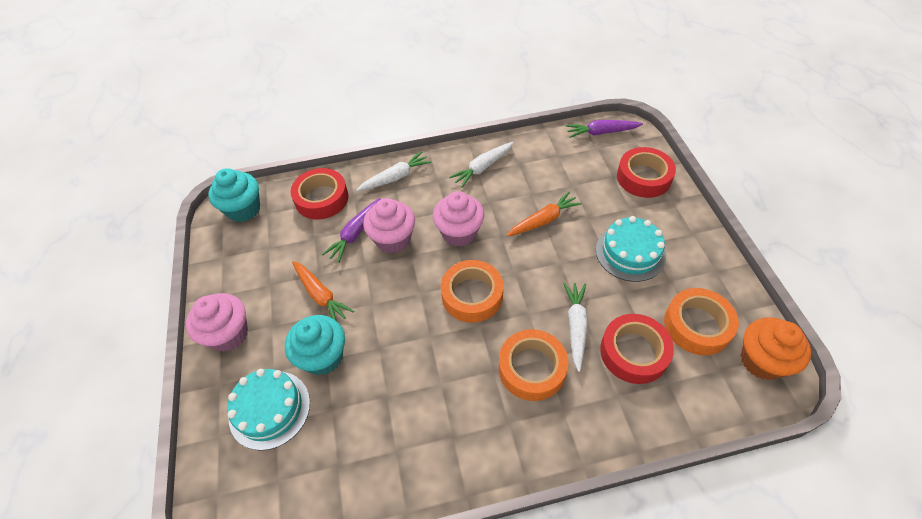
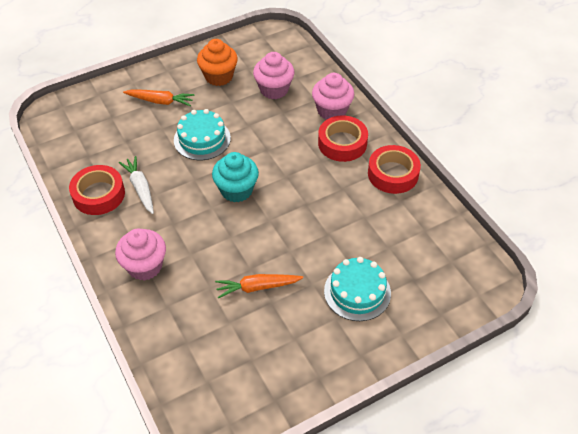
orange tape: [441,260,503,323] [499,329,568,401] [664,288,739,355] = 3 -> none = 0
purple carrot: [322,198,381,263] [566,120,643,138] = 2 -> none = 0
turquoise cupcake: [208,168,260,222] [285,315,345,375] = 2 -> [212,152,259,202] = 1
white carrot: [356,151,431,191] [449,142,513,188] [563,283,588,372] = 3 -> [119,156,154,214] = 1

